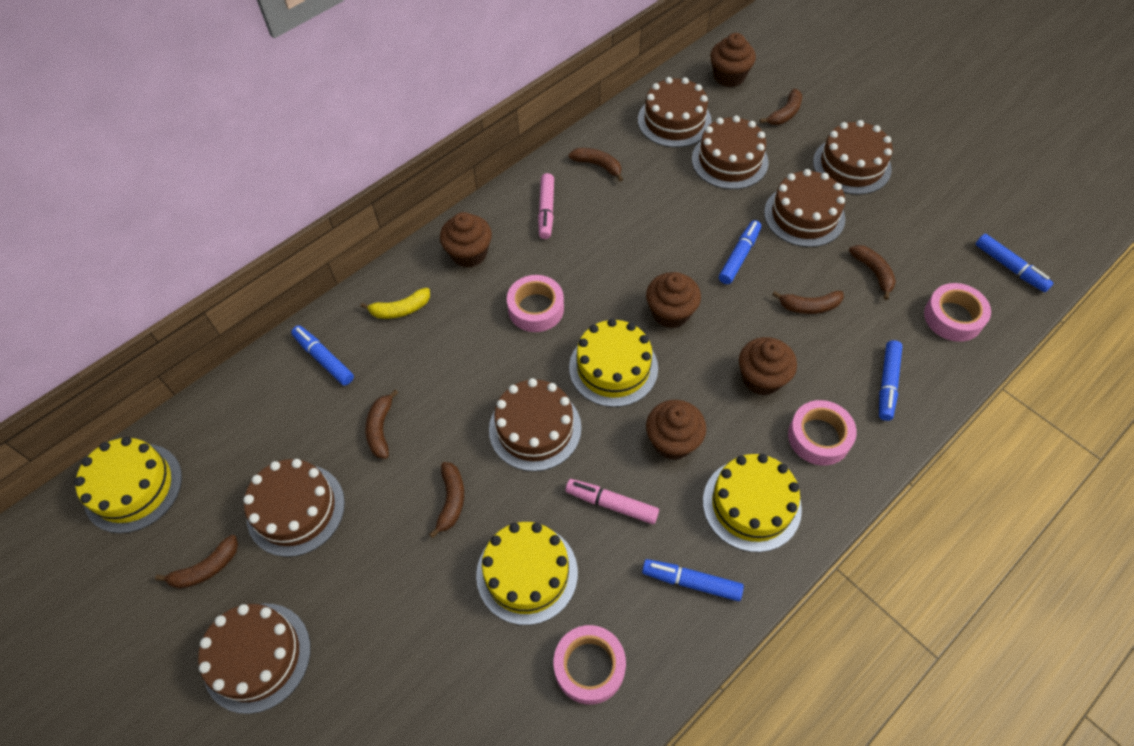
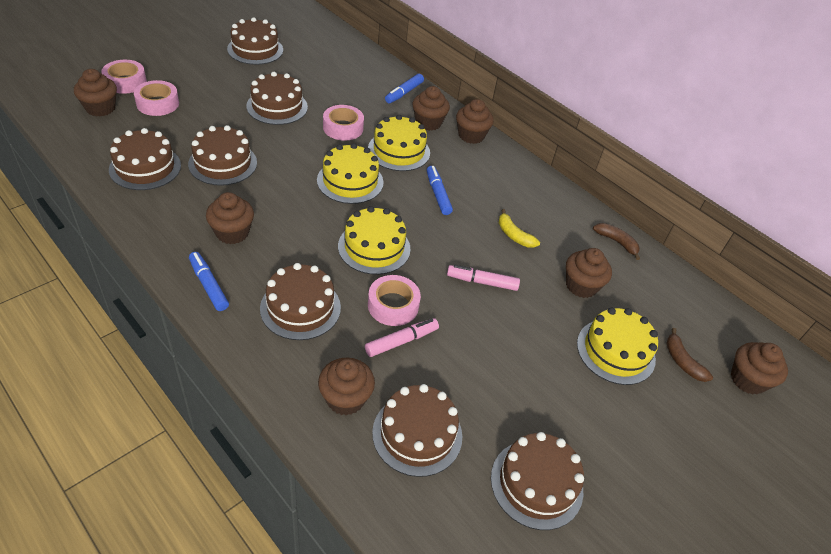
blue marker: [291,325,354,386] [642,559,744,601] [719,220,761,284] [879,340,903,421] [976,234,1053,292] = 5 -> [189,252,229,311] [385,74,424,103] [427,166,453,215] = 3
brown banana: [155,535,238,589] [365,389,398,459] [429,462,464,538] [568,148,623,181] [760,89,802,125] [772,291,844,314] [849,245,896,300] = 7 -> [593,223,640,260] [666,328,713,382] = 2
brown cupcake: [440,212,492,268] [646,272,701,328] [646,400,706,460] [710,33,756,87] [739,337,797,395] = 5 -> [74,69,117,116] [206,192,254,244] [318,358,375,416] [412,86,450,131] [456,99,494,144] [566,248,612,298] [731,342,788,395] = 7

